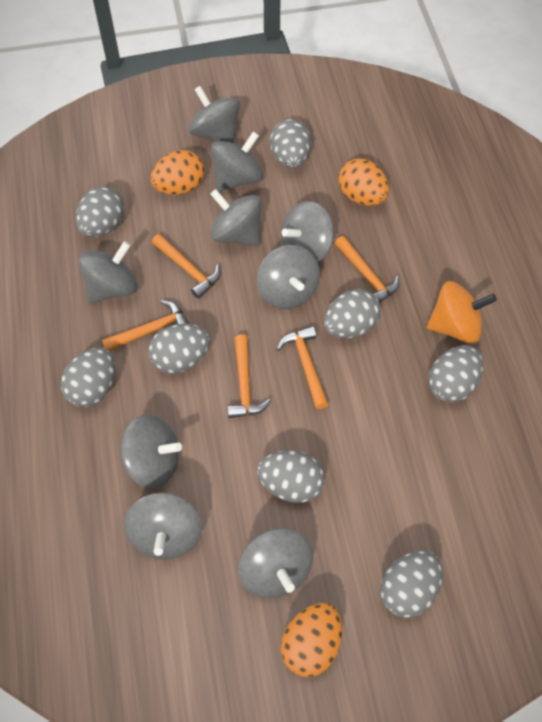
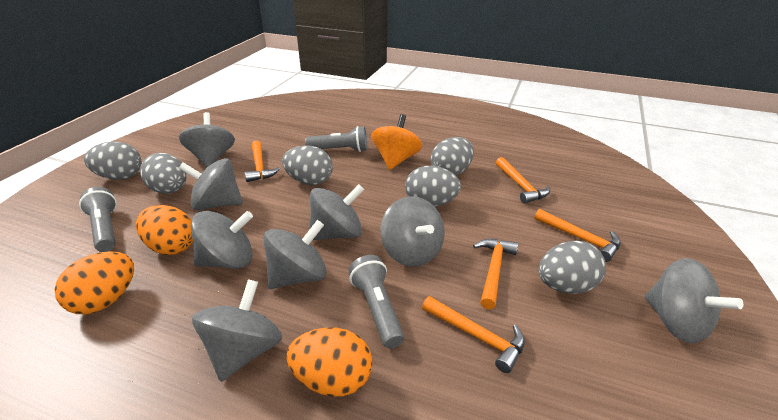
grey egg: [61,348,116,407] [76,186,124,237] [148,324,210,374] [257,450,325,503] [270,119,311,168] [324,289,381,338] [380,550,443,618] [428,345,483,402] = 8 -> [84,141,141,180] [140,153,187,194] [282,146,333,185] [405,166,461,207] [431,137,474,176] [538,241,606,294] = 6
grey flashlight: none = 0 -> [79,187,117,252] [305,126,367,152] [349,255,404,348] = 3
grey spinning top: [78,241,138,303] [121,414,182,489] [124,493,202,560] [189,86,240,143] [210,189,262,246] [211,131,263,191] [238,528,313,599] [257,245,320,309] [281,201,334,262] = 9 -> [179,112,235,167] [179,158,243,210] [191,211,253,269] [192,279,282,382] [264,220,327,289] [310,184,364,241] [381,196,445,267] [644,258,743,344] = 8

